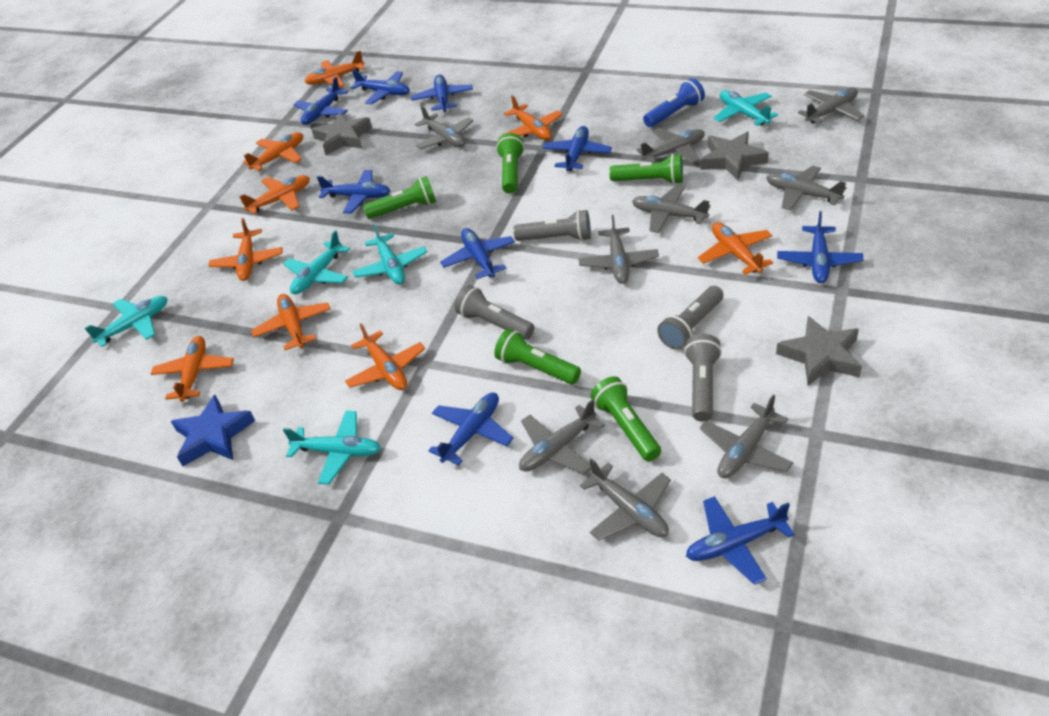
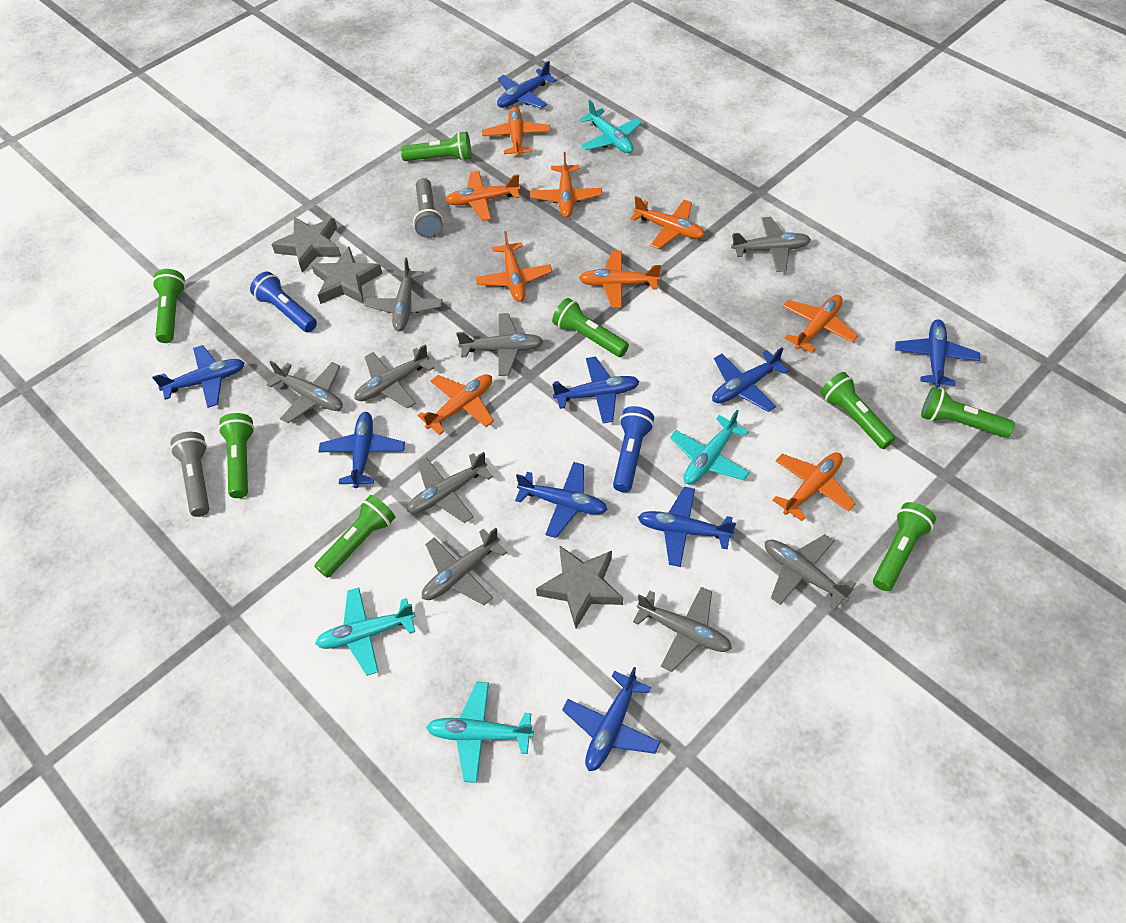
blue flashlight: [643,78,705,127] = 1 -> [250,272,317,332] [613,406,654,492] = 2
blue star: [171,395,255,466] = 1 -> none = 0
green flashlight: [363,176,436,219] [494,329,581,384] [496,133,524,194] [591,377,661,461] [609,154,683,184] = 5 -> [152,269,186,343] [218,413,255,498] [314,495,395,578] [401,131,471,161] [552,298,629,357] [820,372,896,449] [873,502,936,591] [921,387,1015,438] = 8
grey flashlight: [455,285,535,340] [513,210,591,241] [657,286,724,350] [684,334,722,422] = 4 -> [170,432,209,517] [413,178,443,238] = 2
turquoise plane: [84,296,167,347] [283,230,350,294] [283,411,381,484] [352,224,427,284] [714,90,778,126] = 5 -> [315,588,415,676] [426,682,534,783] [580,100,642,153] [670,410,750,485] = 4

